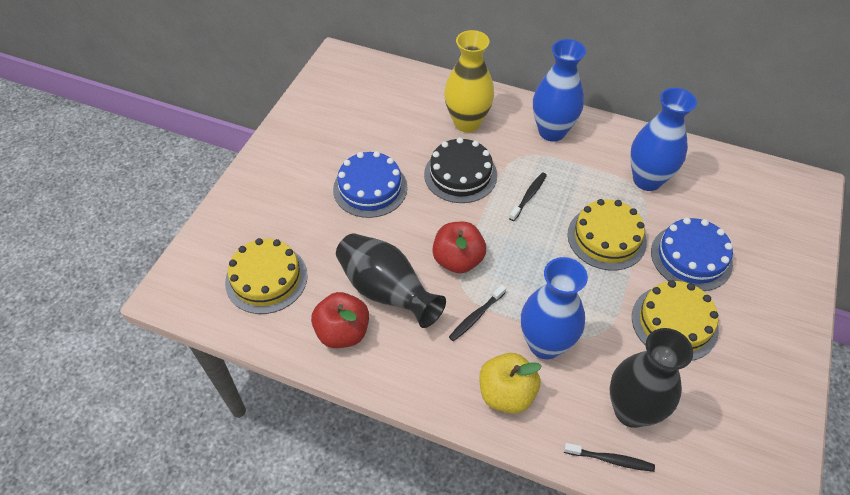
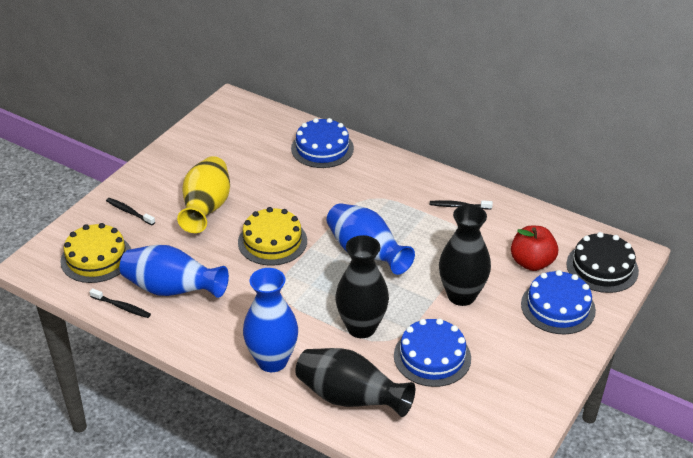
black vase: [336,233,446,328] [610,328,693,428] = 2 -> [296,348,415,417] [335,235,389,338] [439,205,491,306] = 3
blue cake: [333,151,408,218] [651,218,733,291] = 2 -> [291,118,354,168] [394,318,471,387] [521,270,596,334] = 3
red apple: [311,292,369,348] [432,222,486,273] = 2 -> [511,226,558,271] = 1
yellow apple: [479,353,541,414] = 1 -> none = 0
yellow cake: [225,238,308,314] [567,199,647,271] [632,280,719,361] = 3 -> [60,223,131,283] [238,207,307,266] = 2

